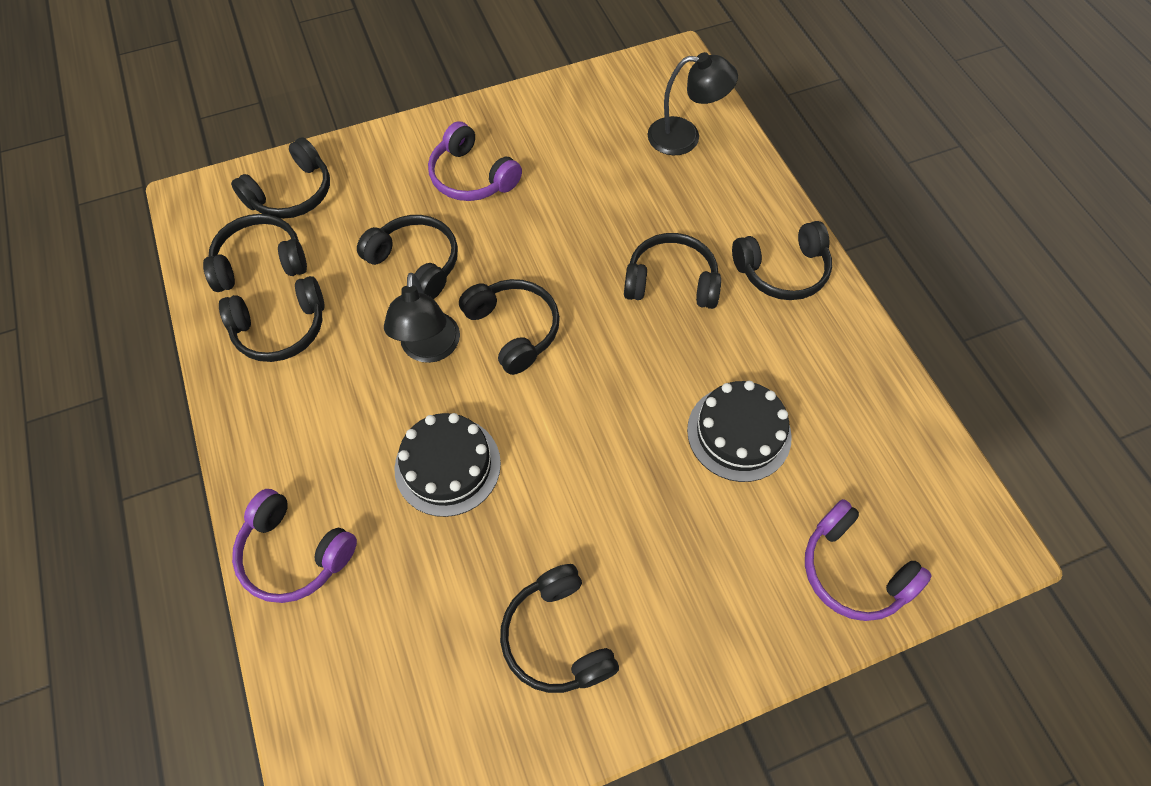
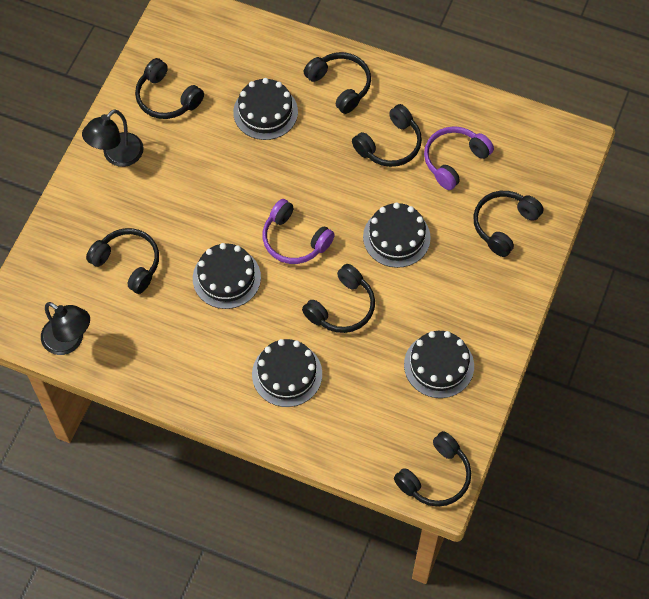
black cake: [394,413,501,517] [687,381,792,482] = 2 -> [193,243,261,309] [233,78,298,140] [252,339,322,407] [363,202,431,268] [404,331,474,398] = 5
black headphones: [203,214,307,292] [219,276,325,362] [231,137,330,219] [357,215,458,299] [459,279,560,375] [500,564,619,693] [624,233,721,309] [732,221,832,300] = 8 -> [86,228,159,294] [135,58,204,119] [302,264,375,333] [304,52,371,114] [352,104,422,167] [394,431,471,507] [473,191,543,257] = 7
purple headphones: [232,489,357,603] [428,121,522,201] [805,499,932,621] = 3 -> [262,199,335,264] [424,126,494,190] = 2

